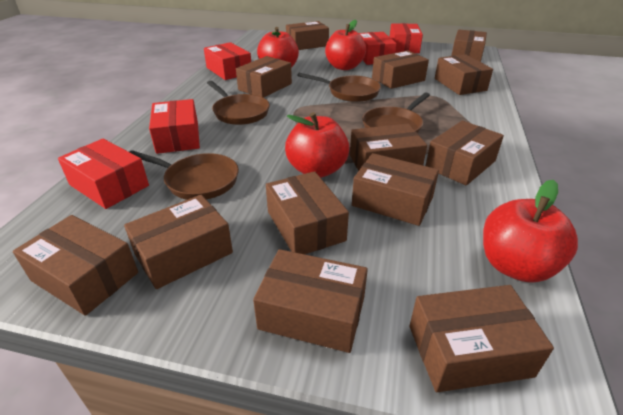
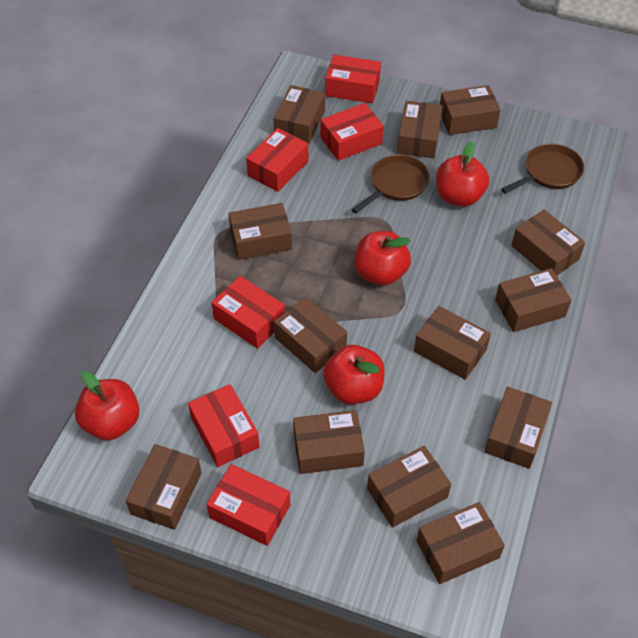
brown pan: [129,150,239,200] [207,81,270,125] [297,73,381,102] [362,92,430,133] = 4 -> [351,154,430,213] [501,144,584,194] = 2
red box: [58,139,149,209] [149,99,200,154] [204,42,251,80] [359,32,397,65] [390,23,423,53] = 5 -> [188,384,260,467] [206,464,290,546] [211,276,285,349] [246,128,309,192] [321,103,384,161] [325,55,381,103] = 6

